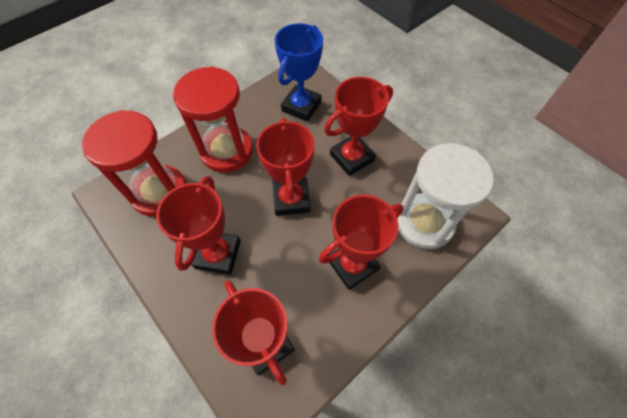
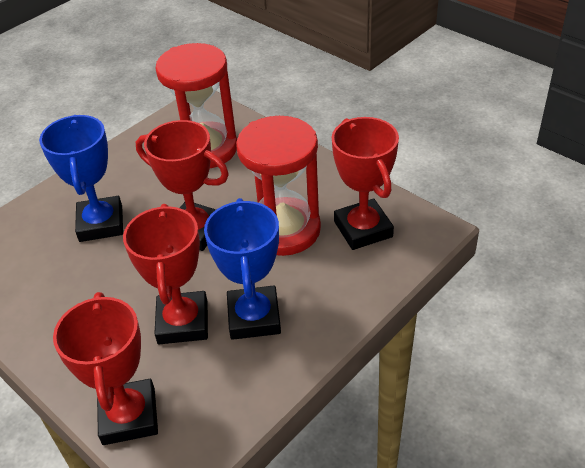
blue trophy: [275,23,323,122] = 1 -> [39,115,123,242] [204,198,281,340] = 2
red trophy: [156,176,241,275] [212,280,295,385] [256,118,315,216] [318,195,404,290] [324,77,393,176] = 5 -> [53,292,158,445] [123,204,208,344] [136,120,229,251] [332,117,399,250] = 4
white hourglass: [397,143,494,249] = 1 -> none = 0

